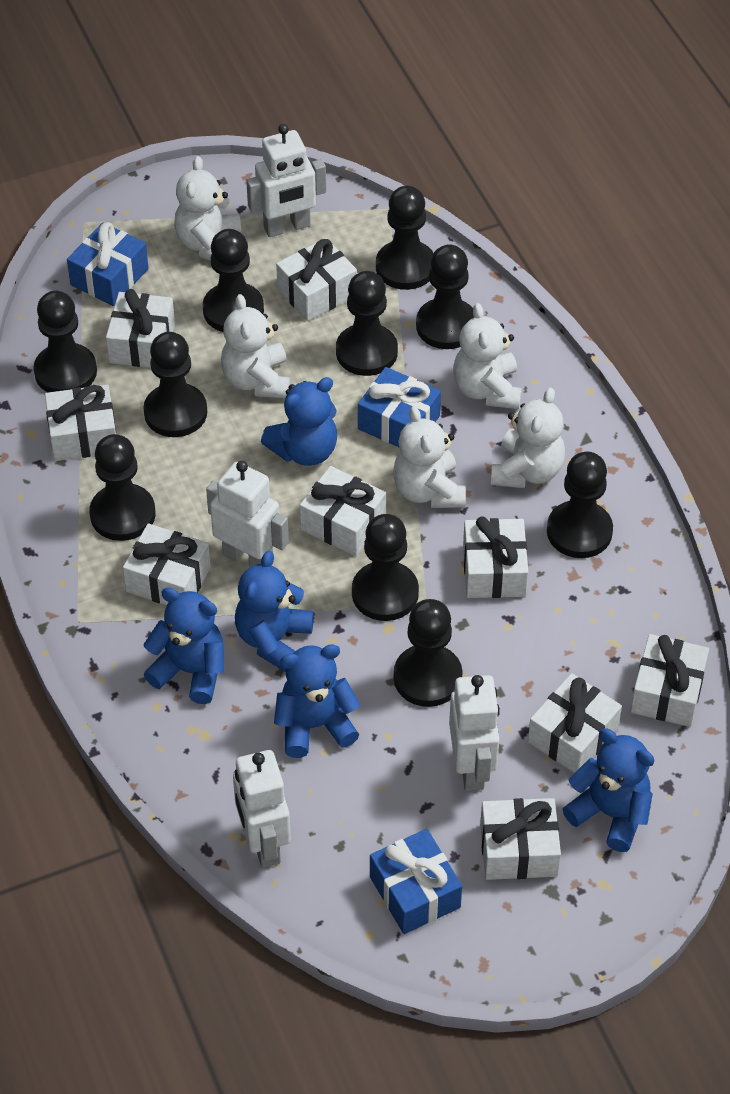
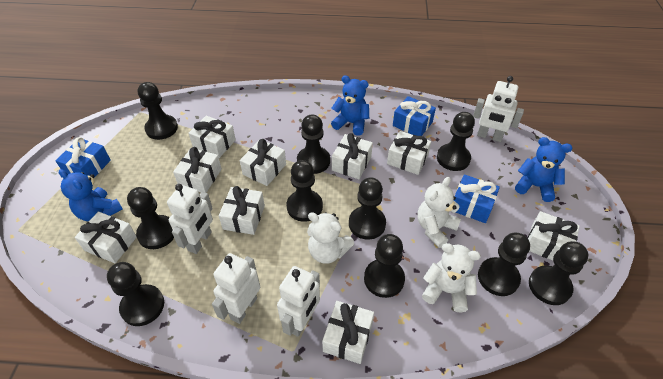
blue teddy bear: [143,587,224,704] [235,551,314,672] [261,377,337,466] [274,644,360,758] [563,728,654,852] = 5 -> [59,169,123,221] [331,76,369,136] [515,137,572,202] = 3
white teddy bear: [174,156,241,261] [221,294,291,398] [393,406,466,508] [453,303,522,409] [491,388,565,488] = 5 -> [307,212,354,264] [417,177,461,248] [422,243,481,312] = 3

